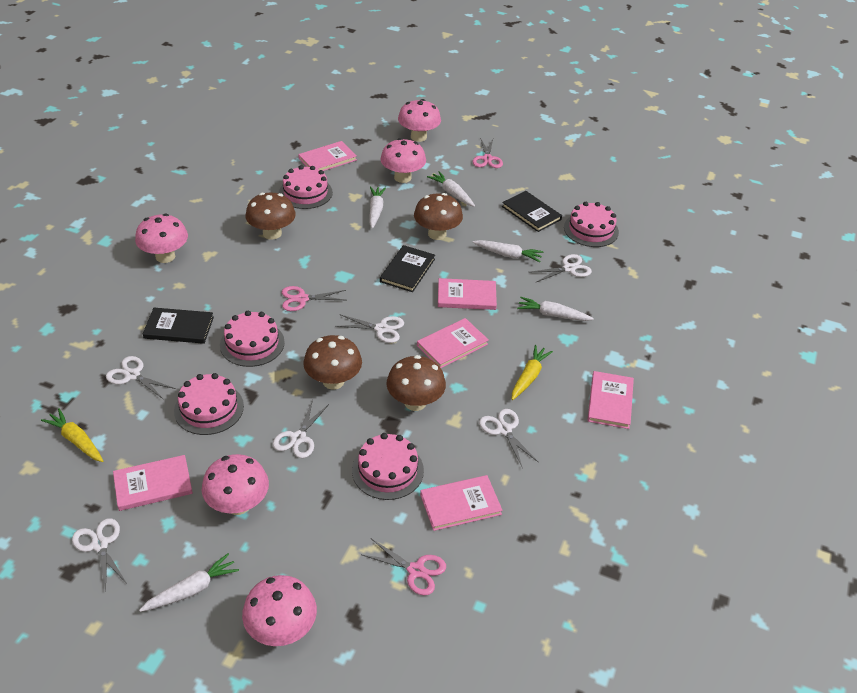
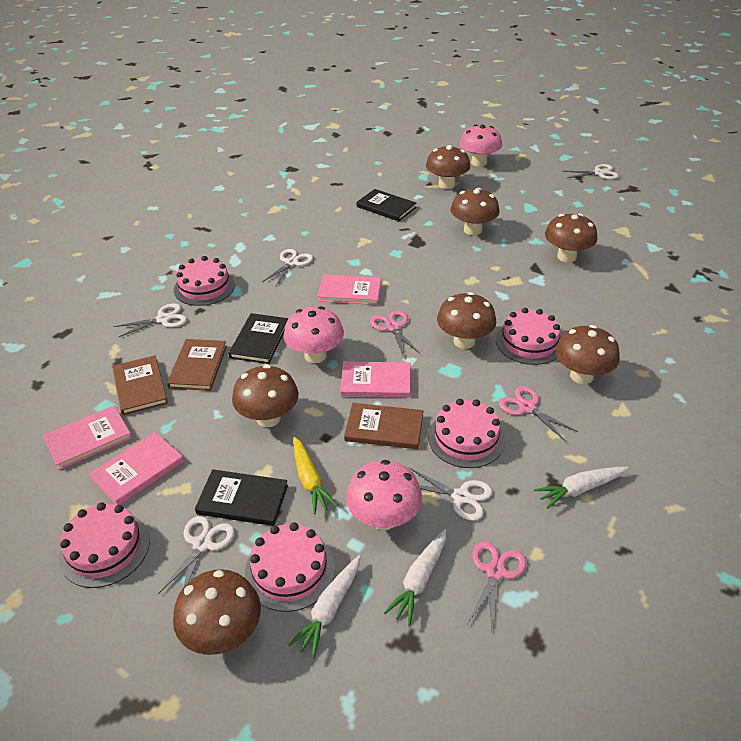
brown book: none = 0 -> [112,355,168,415] [167,339,227,391] [344,403,423,449] = 3
brown mushroom: [246,192,296,240] [303,335,362,390] [386,355,446,411] [414,193,463,240] = 4 -> [173,569,261,655] [232,365,299,427] [426,145,470,189] [437,292,497,349] [450,188,499,235] [545,213,597,262] [555,325,620,384] = 7
pink book: [113,455,193,511] [298,141,357,171] [417,318,489,368] [420,475,503,531] [438,278,497,310] [587,371,634,429] = 6 -> [43,406,132,470] [89,432,184,505] [317,274,381,305] [340,361,410,398] = 4
pink mushroom: [135,214,188,263] [202,454,269,515] [242,575,317,646] [380,138,426,183] [398,99,441,142] = 5 -> [283,306,344,363] [346,460,422,530] [460,124,502,167] = 3
white carrot: [139,553,239,612] [369,186,386,229] [427,171,475,207] [473,240,543,262] [517,297,594,321] = 5 -> [288,555,361,658] [384,529,446,625] [534,467,628,509] = 3
white scissors: [72,518,127,592] [106,356,176,400] [273,400,329,458] [335,314,404,343] [479,409,539,467] [531,254,592,282] = 6 -> [114,303,187,337] [158,516,234,594] [262,249,313,286] [409,468,492,521] [562,164,619,180] = 5
yellow carrot: [41,408,103,462] [512,345,553,400] = 2 -> [293,437,338,514] = 1

